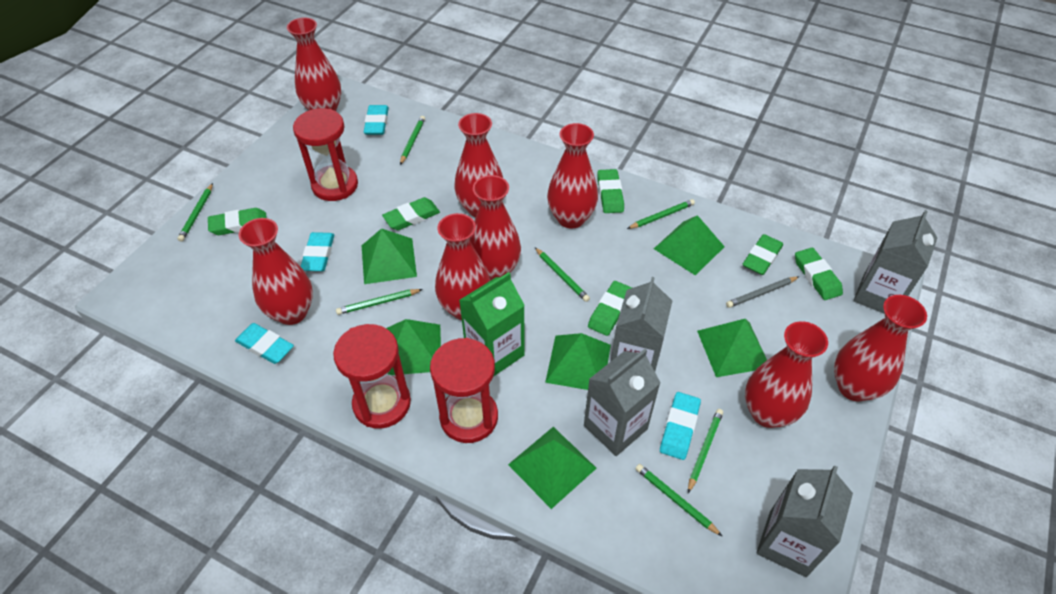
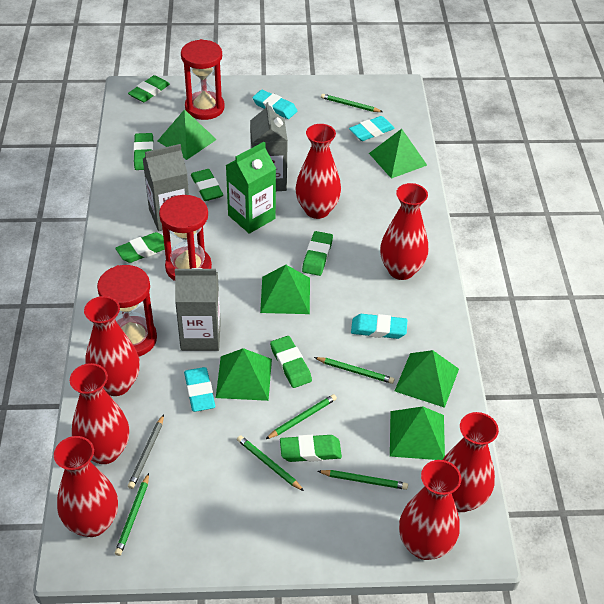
green eraser: [208,208,267,235] [382,197,440,230] [588,281,632,336] [597,169,624,213] [742,234,783,275] [795,248,843,300] = 6 -> [115,232,165,263] [128,75,170,102] [133,133,154,170] [191,169,223,201] [270,336,312,388] [280,435,342,462] [302,231,333,276] = 7
green pencil: [178,183,213,241] [336,289,423,315] [400,116,425,165] [535,248,590,302] [627,199,695,229] [636,464,723,537] [688,409,723,493] = 7 -> [115,473,149,556] [237,435,304,491] [266,394,337,439] [314,357,395,384] [318,470,408,490] [321,94,383,112] = 6
grey carton: [584,349,661,456] [611,277,672,371] [756,465,853,577] [854,210,938,313] = 4 -> [143,144,189,231] [175,268,221,351] [250,102,288,191] = 3
red vase: [239,218,313,325] [287,18,341,111] [435,213,490,320] [454,113,503,217] [469,175,521,281] [547,123,598,229] [745,321,828,428] [834,295,927,401] = 8 -> [54,436,118,537] [70,363,129,464] [84,296,140,396] [295,124,341,219] [380,183,429,280] [399,460,461,560] [443,412,499,512] = 7

